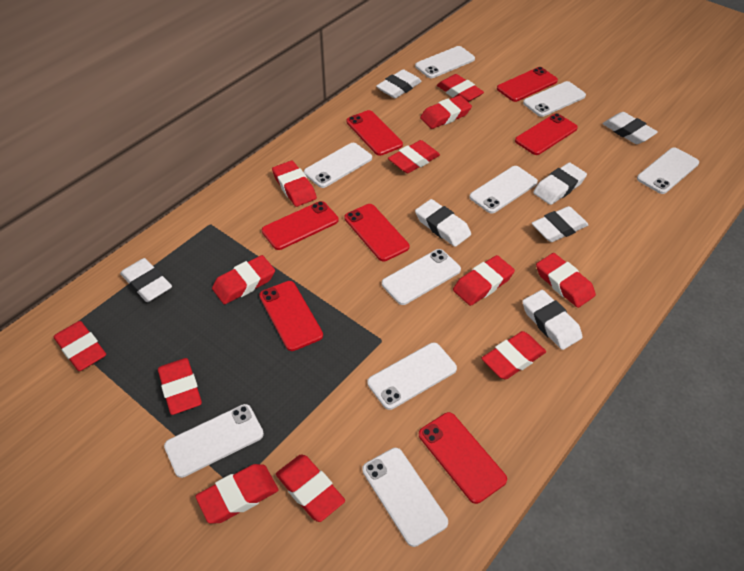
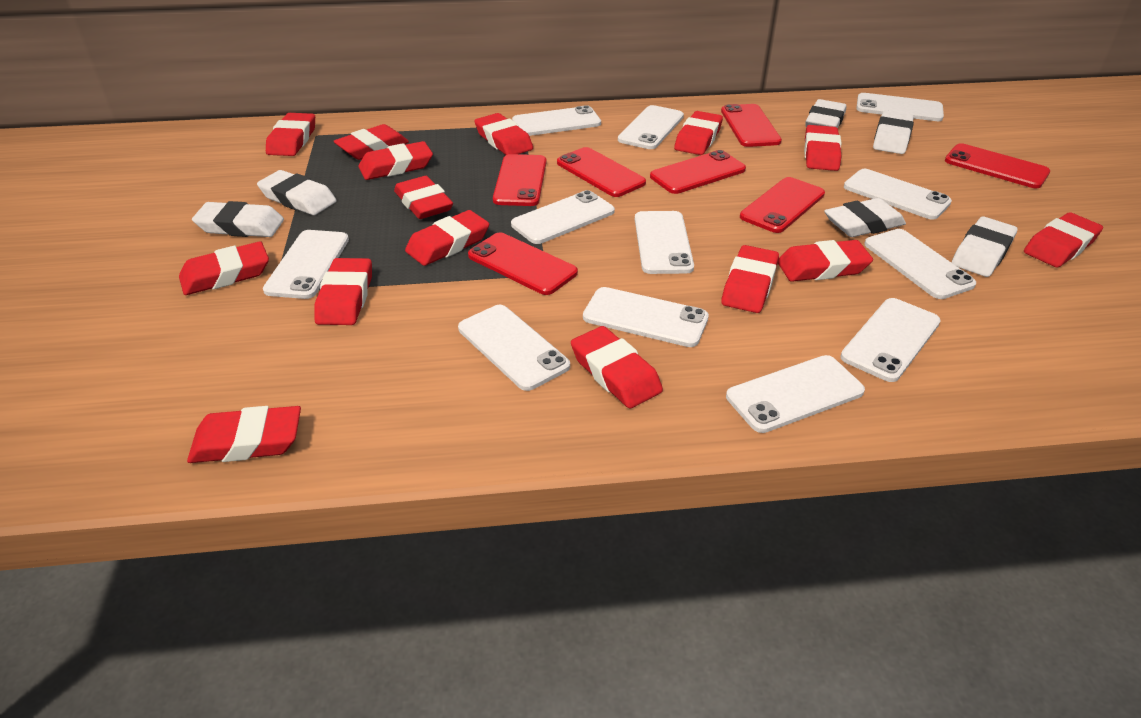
red eraser: [54,321,106,371] [158,358,202,415] [195,464,278,524] [212,255,275,305] [272,161,317,207] [276,454,345,522] [388,140,440,173] [420,95,472,129] [437,74,484,102] [453,255,515,306] [481,331,546,380] [536,253,596,308] = 12 -> [179,241,269,295] [187,406,301,463] [266,113,315,156] [314,258,372,325] [334,124,409,160] [358,141,433,180] [394,176,453,219] [405,210,489,266] [475,113,533,155] [571,326,663,409] [674,111,723,155] [721,245,779,313] [778,240,873,282] [804,125,842,171] [1024,212,1103,267] = 15
white eraser: [120,258,172,302] [376,69,422,98] [415,199,471,247] [522,290,582,350] [532,206,588,242] [533,162,587,205] [603,112,658,144] = 7 -> [192,201,284,237] [257,170,337,215] [806,99,847,128] [824,198,906,237] [873,110,914,154] [952,217,1018,277] = 6
white phone: [164,404,264,478] [304,143,372,188] [362,448,448,547] [367,343,457,410] [382,249,461,305] [415,46,475,78] [469,166,538,213] [523,81,586,117] [637,147,699,194] = 9 -> [263,230,349,299] [458,305,570,391] [511,190,615,244] [512,105,601,136] [583,287,709,347] [618,105,684,149] [635,211,694,274] [726,355,865,433] [840,298,941,382] [844,169,952,220] [856,93,944,121] [864,229,976,299] = 12

